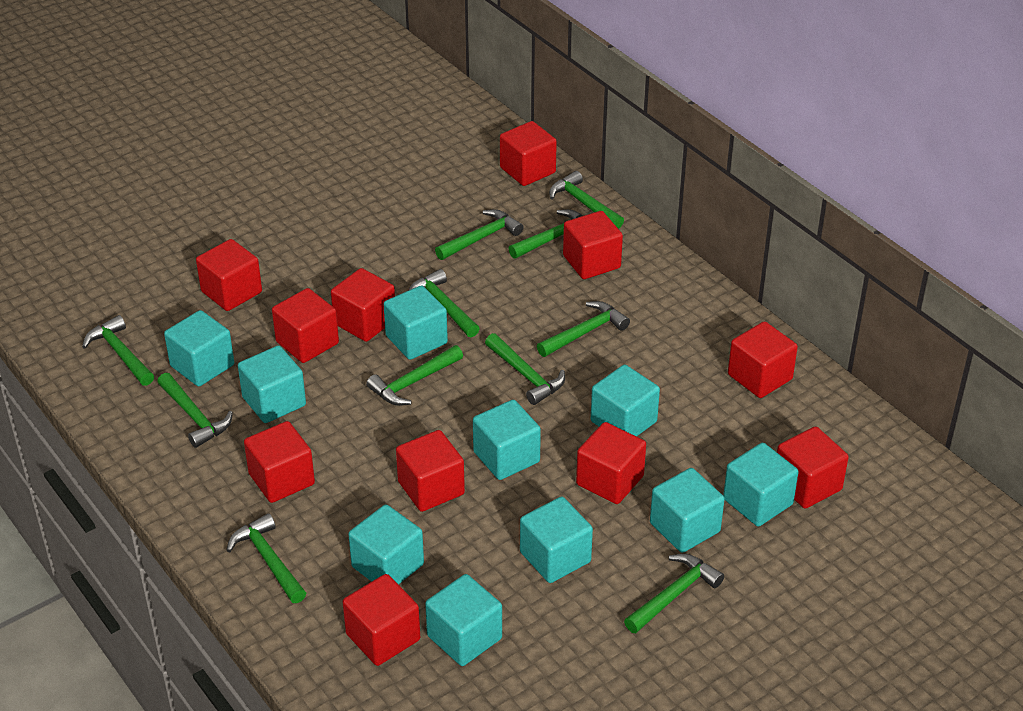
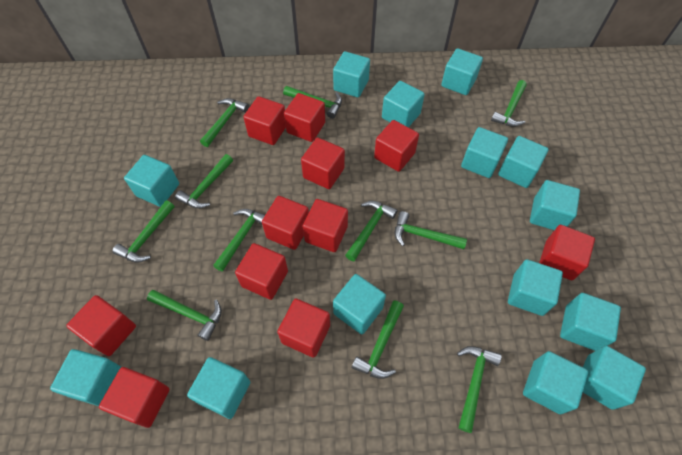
turquoise cube: [164,310,234,387] [238,346,306,423] [348,505,424,585] [383,285,448,360] [425,574,502,666] [473,400,541,480] [520,497,593,583] [591,365,660,437] [650,468,725,553] [723,443,798,526] = 10 -> [50,349,121,406] [124,155,179,207] [187,357,250,419] [333,51,370,97] [333,274,386,334] [382,81,425,127] [441,48,483,95] [461,127,508,178] [498,136,549,188] [508,259,563,316] [523,351,588,414] [530,180,580,230] [560,293,621,351] [583,346,646,410] = 14

